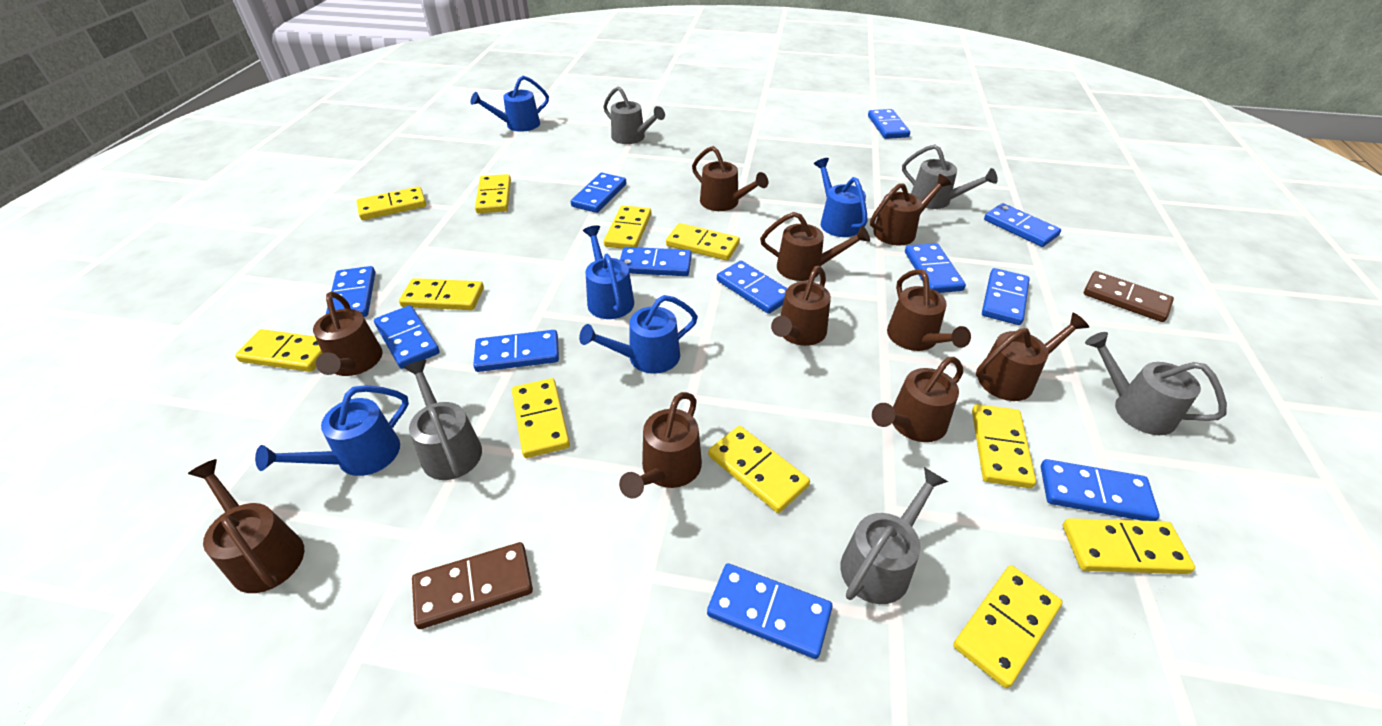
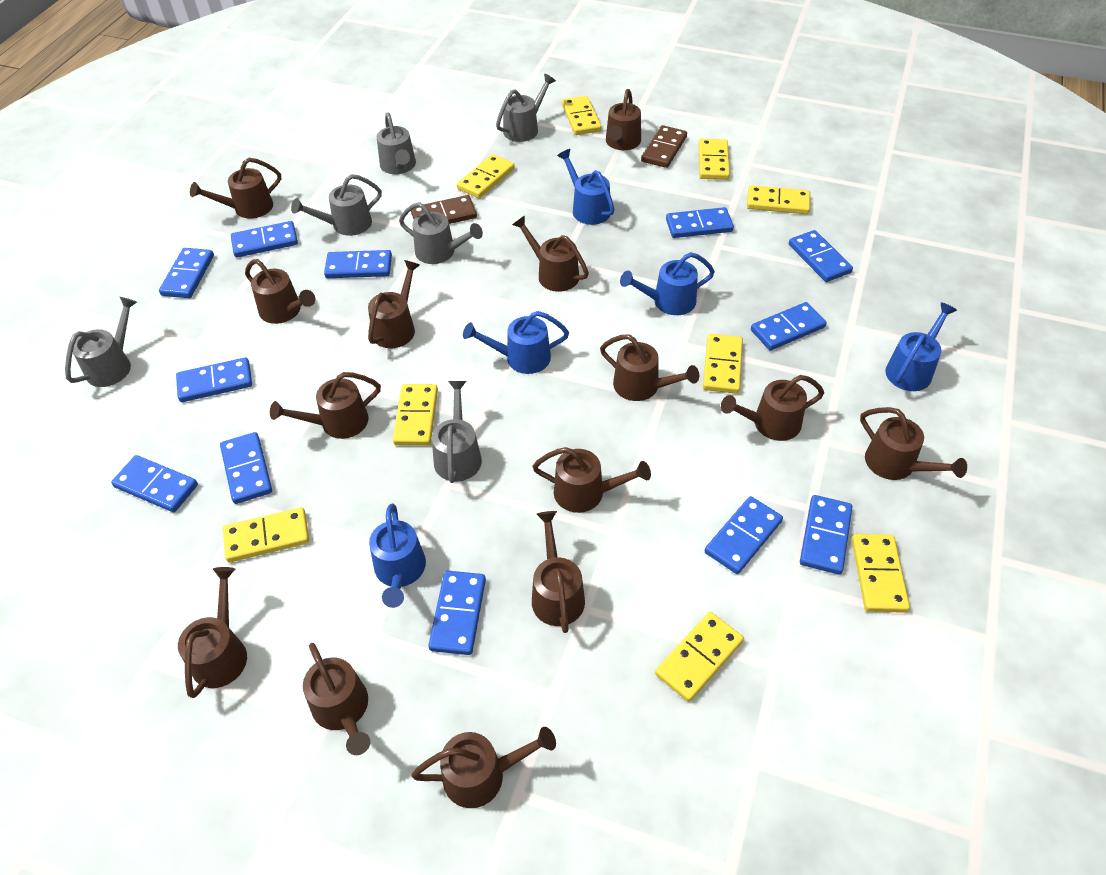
brown watering can: [188,459,304,593] [313,292,383,376] [619,392,702,499] [692,146,768,211] [760,212,870,281] [771,266,831,346] [870,174,951,245] [872,357,963,442] [887,269,971,351] [976,313,1089,401] = 10 -> [178,567,247,698] [190,158,281,219] [245,259,315,324] [270,372,381,439] [303,643,370,755] [368,260,420,348] [411,727,556,808] [512,215,589,292] [532,447,651,513] [532,511,585,633] [600,334,699,401] [606,89,641,150] [721,375,824,441] [860,407,967,480] = 14
grey watering can: [404,360,482,480] [603,86,665,144] [840,467,948,604] [902,144,998,209] [1085,332,1227,435] = 5 -> [65,297,137,387] [291,174,382,236] [377,113,416,174] [399,202,483,264] [432,381,482,483] [496,74,556,142] = 6
yellow domino: [235,329,323,372] [356,186,426,220] [399,278,484,310] [475,174,511,213] [512,378,570,458] [604,205,651,249] [666,223,740,261] [708,426,810,513] [953,565,1062,688] [972,404,1036,488] [1063,518,1195,574] = 11 -> [223,507,309,562] [393,384,438,446] [457,154,515,198] [562,96,602,135] [655,612,744,702] [699,139,730,180] [703,334,743,394] [747,185,810,214] [852,534,910,613] = 9

